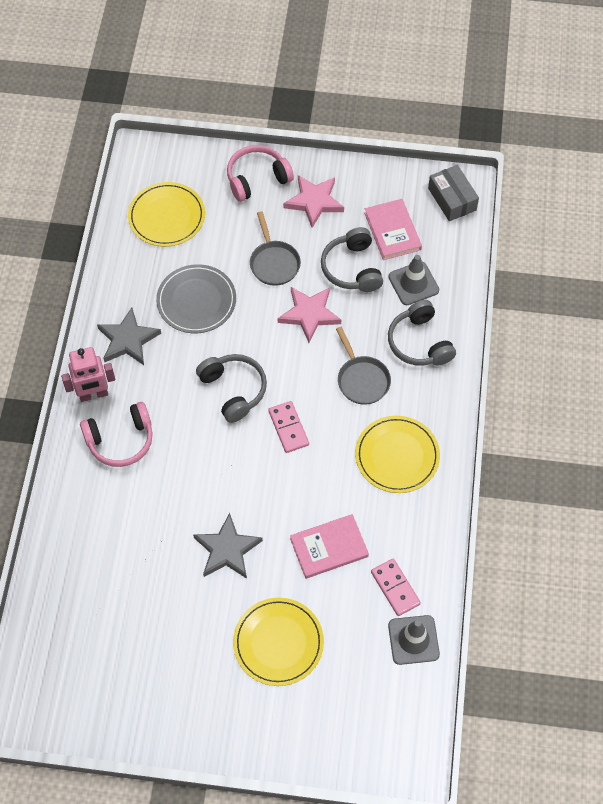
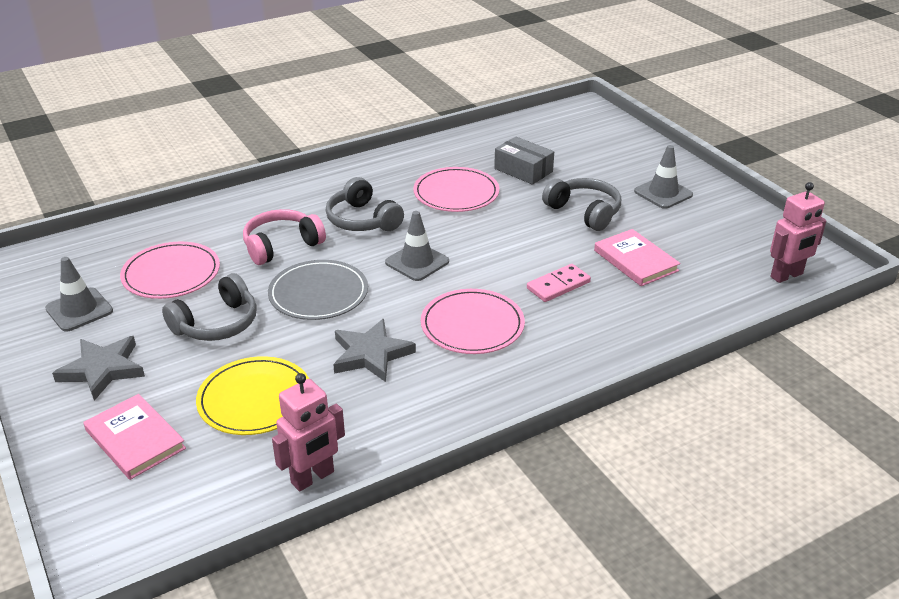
grey pan: [250,211,301,286] [336,327,391,405] = 2 -> none = 0
grey traffic cone: [388,255,439,305] [388,615,440,665] = 2 -> [45,257,113,332] [385,211,449,281] [634,145,693,209] = 3
pink domino: [268,401,309,453] [371,559,421,616] = 2 -> [527,264,591,302] = 1
pink headphones: [80,402,153,467] [227,145,294,202] = 2 -> [243,209,326,265] = 1
pink plate: none = 0 -> [120,242,220,299] [413,167,499,212] [421,289,525,354] = 3
pink robot: [61,347,115,402] = 1 -> [272,373,345,492] [770,182,826,283] = 2
pink star: [278,287,341,343] [283,175,344,228] = 2 -> none = 0
yellow plate: [128,182,205,247] [233,598,324,686] [355,416,440,493] = 3 -> [196,356,309,435] = 1

